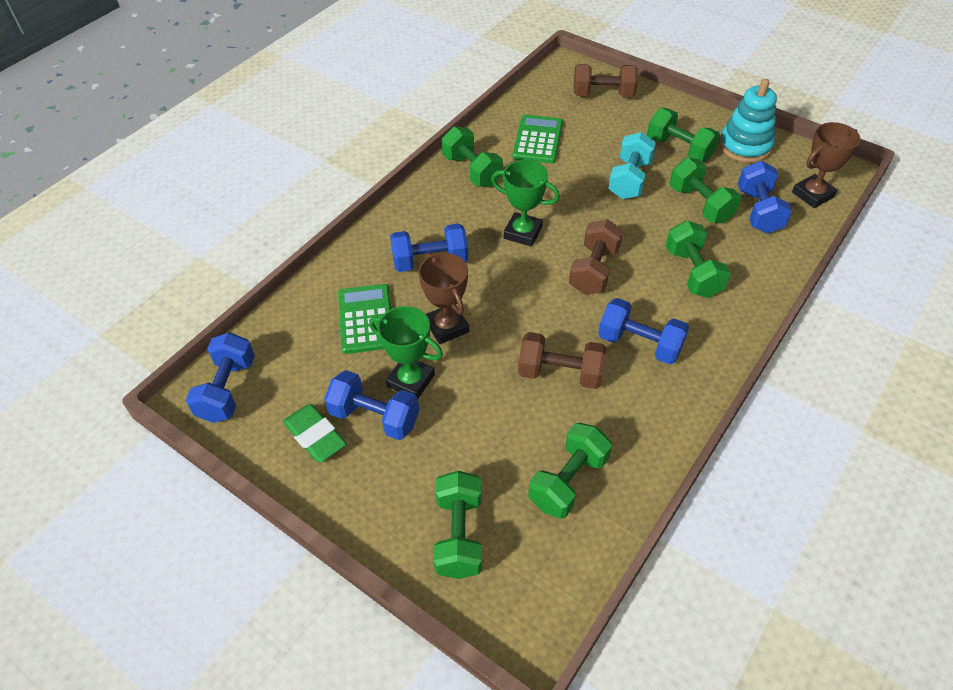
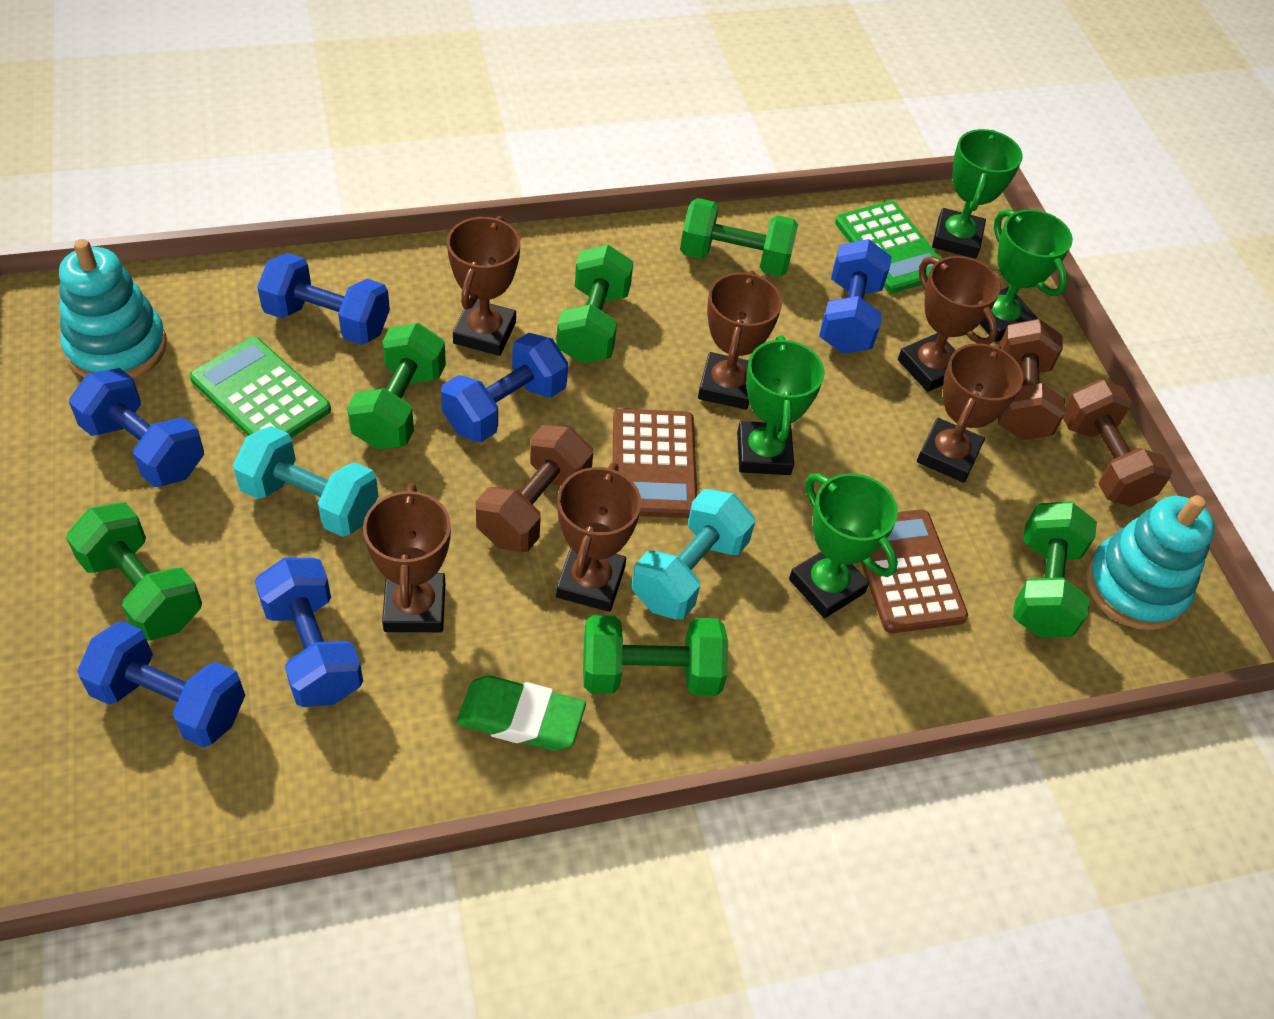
blue dumbbell: [186,332,255,423] [324,370,419,440] [390,224,468,272] [598,298,689,365] [738,161,792,234] = 5 -> [69,368,204,487] [77,621,245,747] [255,558,363,707] [257,253,390,345] [441,333,568,442] [819,239,892,354] = 6
brown calculator: none = 0 -> [613,408,697,518] [861,509,968,633] = 2
brown trophy: [418,253,469,344] [792,122,861,208] = 2 -> [363,483,451,632] [447,216,520,356] [556,462,641,612] [698,270,782,410] [898,256,1001,392] [917,343,1024,483] = 6
green trophy: [369,306,443,398] [491,160,560,247] = 2 -> [737,335,825,475] [789,473,898,618] [932,129,1023,259] [980,209,1073,342] = 4
turquoise dumbbell: [608,132,656,199] = 1 -> [233,426,379,537] [632,489,755,620] = 2
turquoise stacking toy: [719,79,777,163] = 1 -> [59,239,167,379] [1086,495,1215,630] = 2

